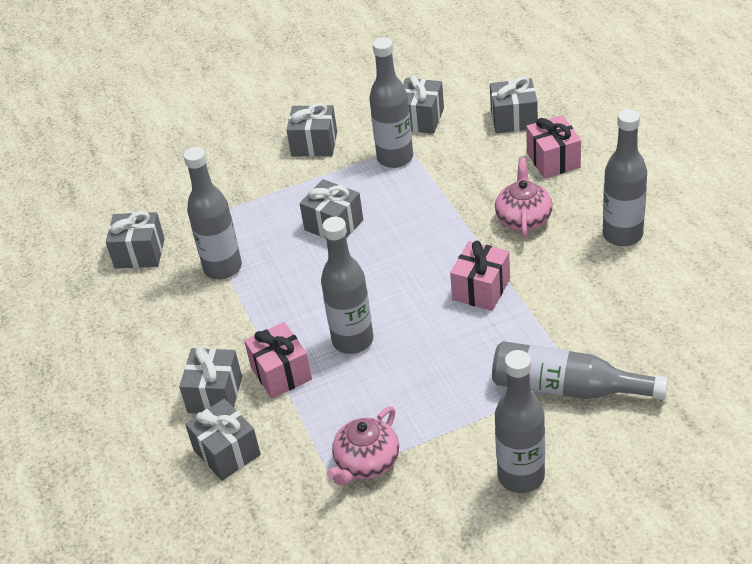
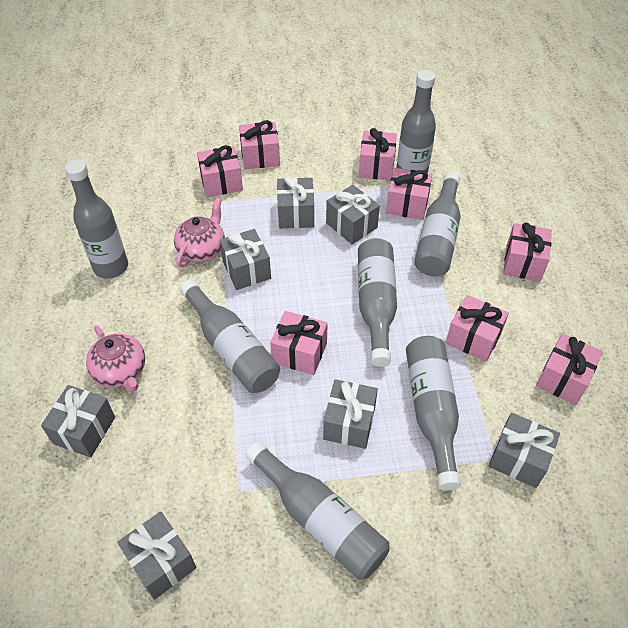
grey bottle: [183,147,242,279] [321,217,373,354] [369,37,413,168] [492,341,668,400] [495,350,545,493] [603,109,647,246] = 6 -> [65,160,128,279] [180,279,280,393] [245,441,390,580] [358,238,397,367] [397,70,436,173] [406,336,461,491] [414,172,461,276] = 7
pink gift: [244,322,312,398] [450,240,510,311] [526,115,581,178] = 3 -> [197,145,243,197] [239,120,280,169] [270,311,328,375] [359,128,397,180] [386,168,432,220] [446,295,509,362] [503,223,552,281] [536,333,603,405] = 8

